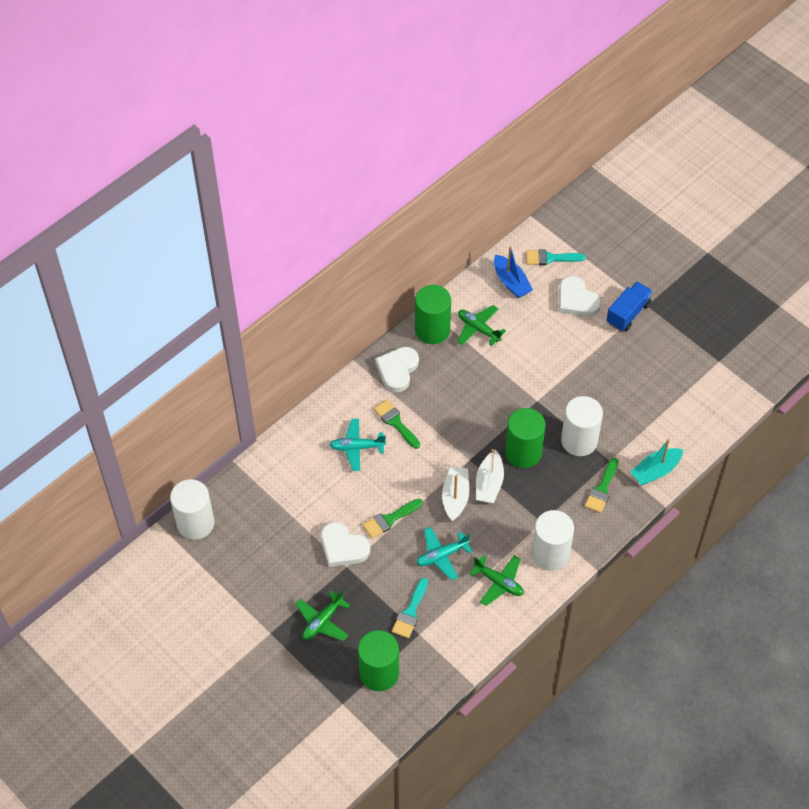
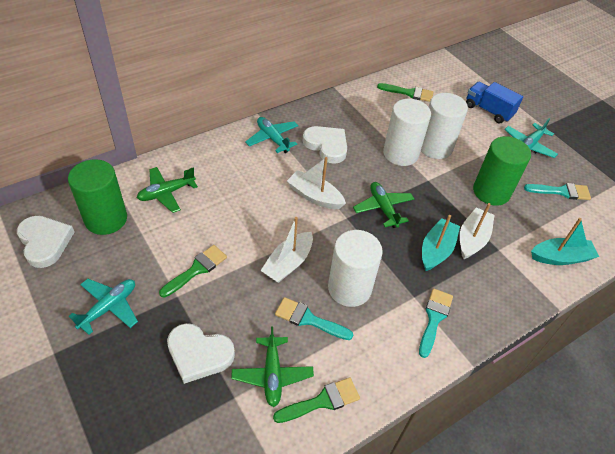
blue boat: [494,246,533,298] = 1 -> none = 0
green cylinder: [358,630,399,691] [415,285,451,344] [505,408,546,468] = 3 -> [68,159,127,235] [473,136,531,206] = 2
turquoise boat: [630,439,683,485] = 1 -> [422,215,460,271] [531,218,599,265] = 2
turquoise brush: [392,578,428,638] [526,249,586,265] = 2 -> [275,297,353,340] [419,288,453,358] [524,183,591,200] = 3
turquoise plane: [330,419,386,471] [416,527,473,581] = 2 -> [69,279,138,335] [245,117,298,153] [504,118,558,158] = 3
white boat: [442,467,470,521] [476,449,504,503] = 2 -> [260,217,313,283] [287,157,346,209] [460,203,495,260] = 3

